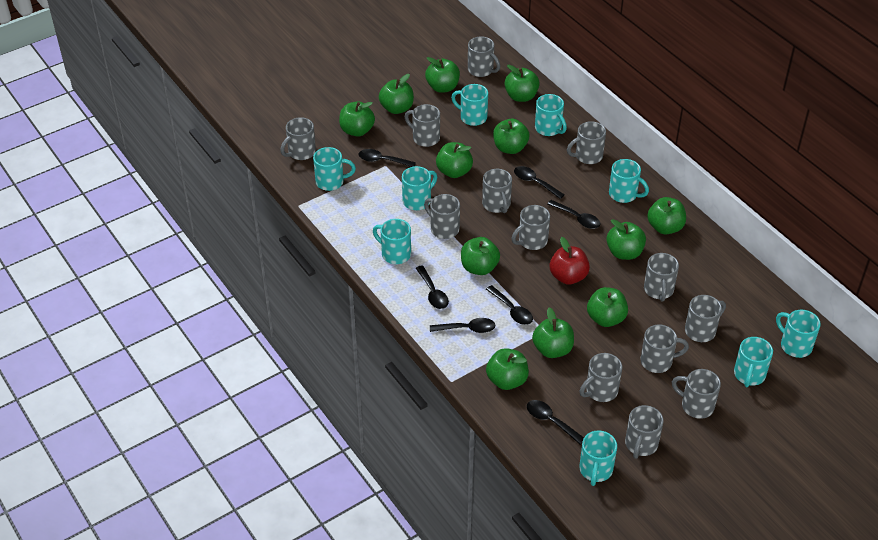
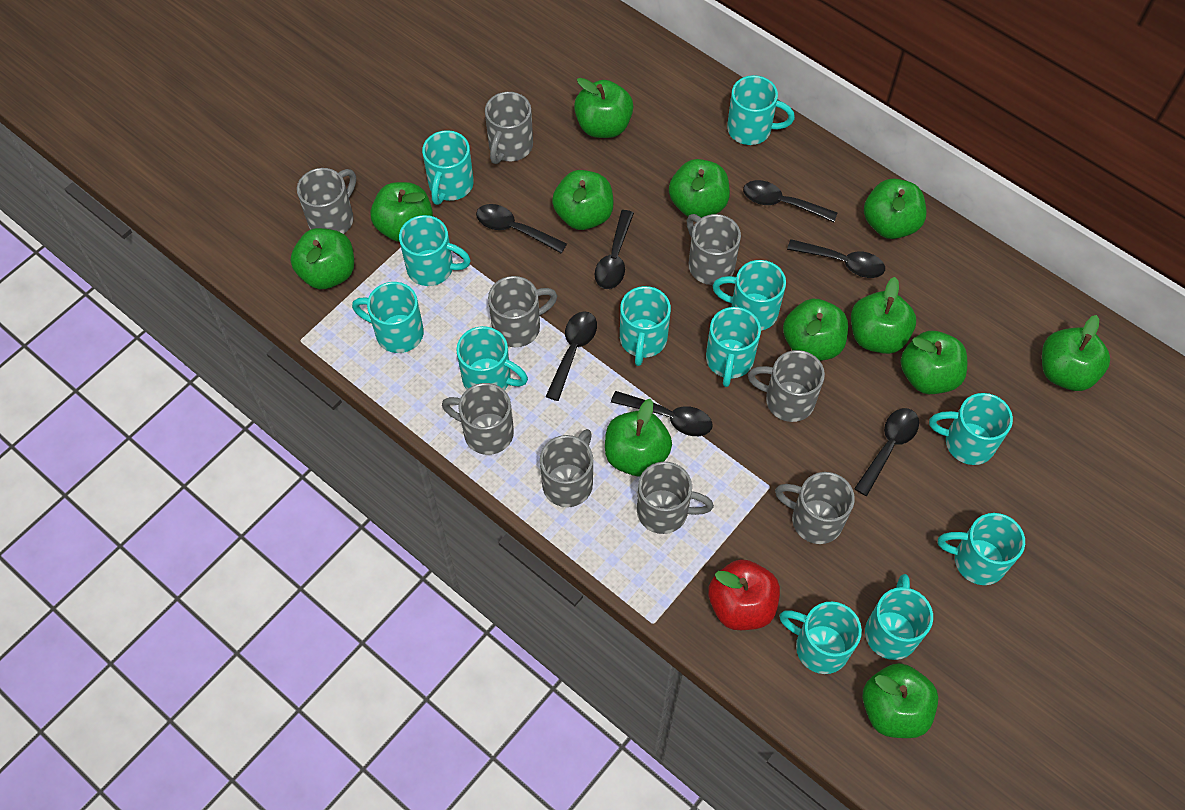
grey mug: [280,117,316,160] [405,104,440,147] [424,194,460,239] [468,36,500,77] [482,169,512,213] [511,205,550,250] [567,121,606,164] [580,353,622,402] [625,405,664,459] [640,325,689,373] [644,253,679,301] [672,369,721,419] [685,295,726,342] = 13 -> [297,168,356,234] [442,383,514,455] [485,92,533,164] [488,276,557,347] [540,429,593,507] [637,462,714,534] [687,214,741,285] [748,350,825,422] [775,472,855,544] = 9
turquoise mug: [313,147,356,191] [373,219,411,264] [402,166,437,210] [451,84,488,126] [535,94,567,136] [579,430,617,486] [609,159,649,203] [734,337,773,387] [776,310,821,358] = 9 -> [352,282,424,353] [399,215,471,286] [422,130,474,205] [456,326,528,390] [620,286,671,366] [706,307,761,387] [713,260,786,331] [727,75,795,145] [779,602,862,674] [865,574,933,660] [929,393,1013,465] [938,513,1025,585] = 12

